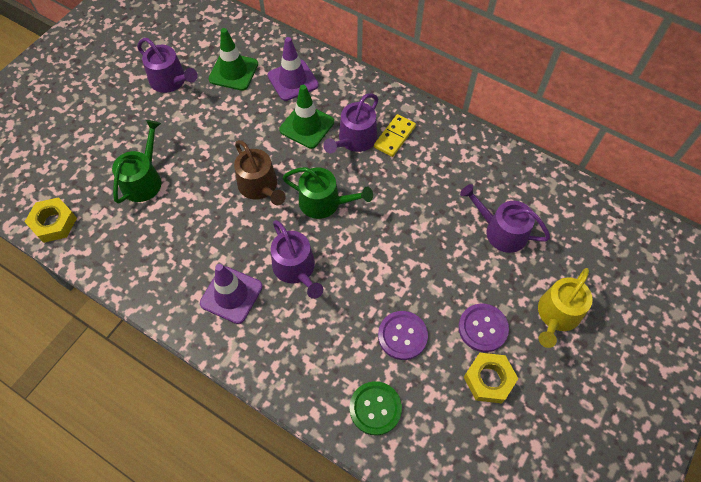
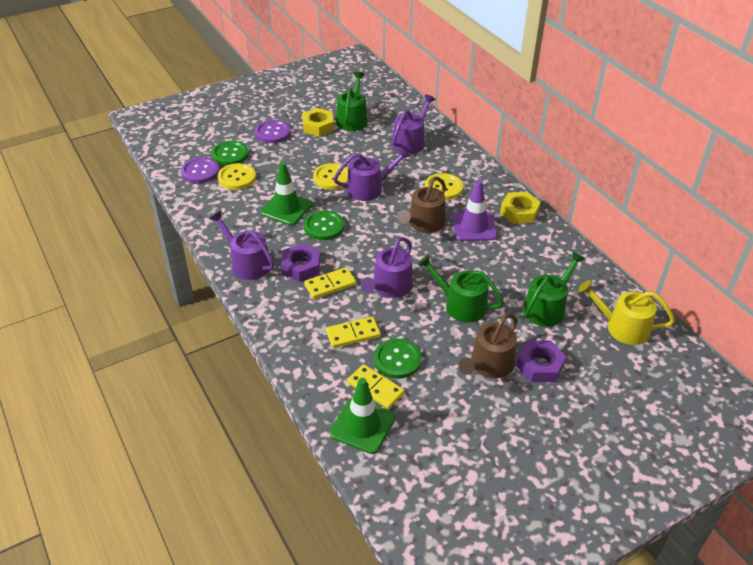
brown watering can: [234,140,286,205] = 1 -> [398,177,446,233] [459,313,518,378] = 2
green button: [350,381,402,436] = 1 -> [211,141,249,166] [304,210,344,240] [374,339,422,379] = 3
green watering can: [112,120,161,204] [282,167,373,219] = 2 -> [336,71,368,131] [418,254,504,322] [523,252,585,327] = 3
purple nut: none = 0 -> [281,243,320,282] [516,340,566,382] = 2
purple traffic cone: [200,264,263,324] [267,37,319,101] = 2 -> [452,180,497,241] = 1
yellow button: none = 0 -> [218,163,256,190] [313,163,348,190] [425,173,463,200] = 3
yellow domino: [374,114,416,157] = 1 -> [304,267,356,299] [326,317,381,348] [347,364,405,409] = 3

